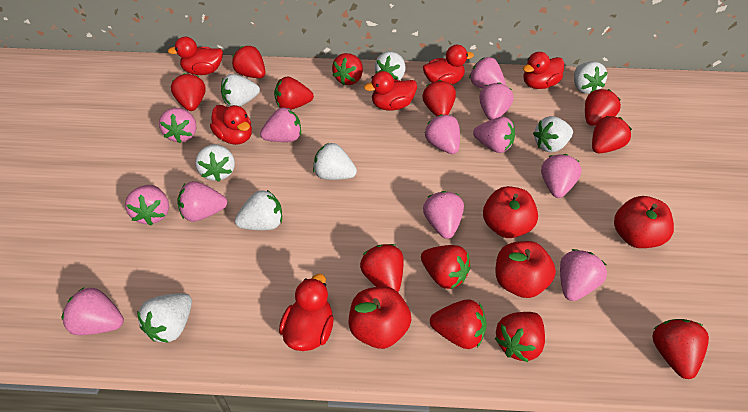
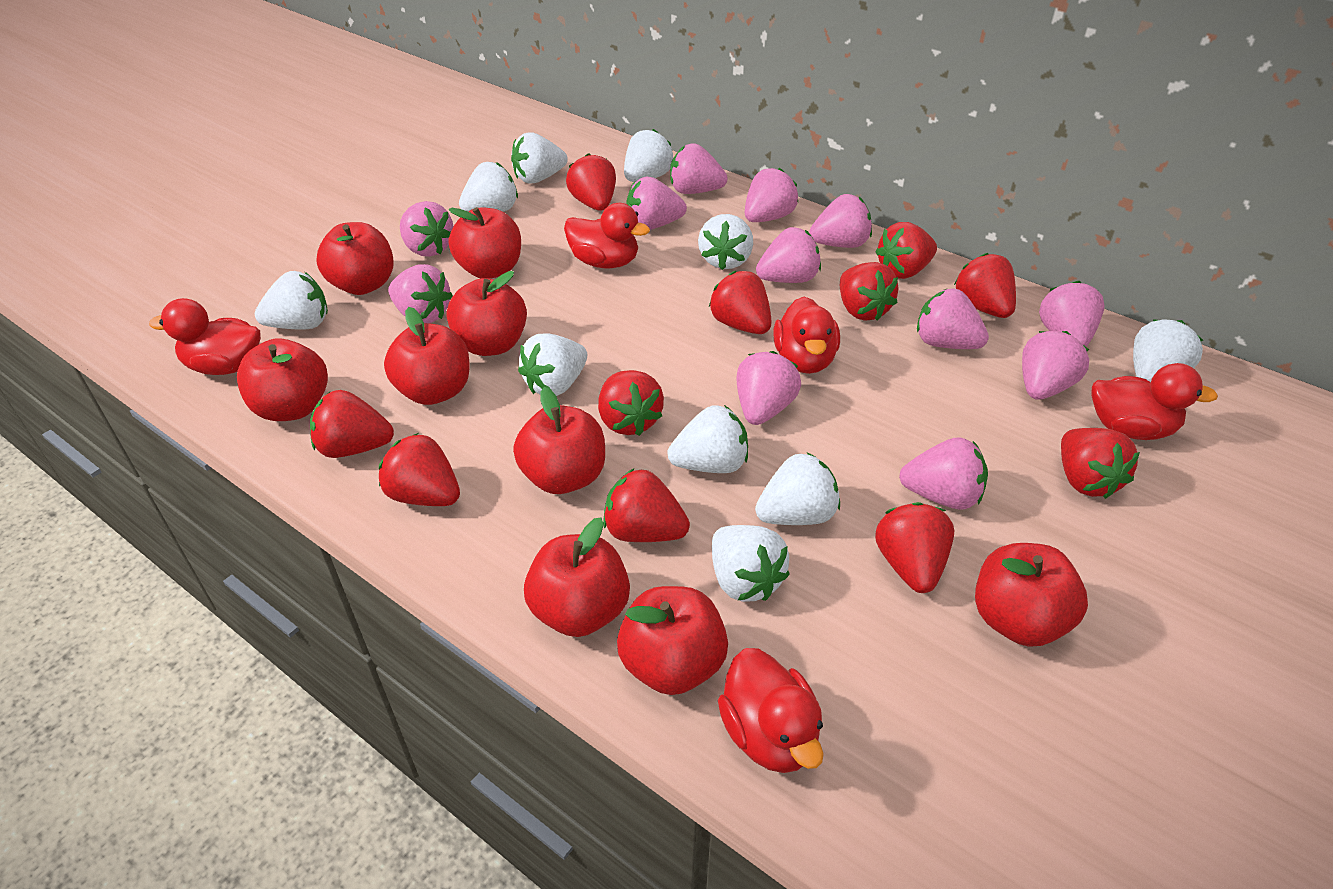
red apple: [349,286,411,349] [483,186,538,238] [495,241,556,298] [614,196,674,248] = 4 -> [237,338,328,421] [316,222,394,295] [384,307,470,405] [446,271,527,356] [449,207,521,279] [513,387,605,494] [524,517,630,637] [617,586,728,695] [975,543,1088,647] = 9
red duck: [168,37,223,75] [210,105,252,145] [279,274,334,351] [364,71,417,110] [423,45,474,85] [523,52,564,89] = 6 -> [149,298,261,375] [564,203,650,268] [718,648,824,773] [773,297,840,374] [1091,363,1218,440] = 5
red strawberry: [171,73,206,111] [232,46,266,78] [274,76,314,110] [332,53,363,85] [360,244,404,292] [421,245,471,289] [422,80,456,116] [430,299,487,349] [494,312,545,362] [585,89,621,126] [592,116,632,153] [652,319,709,379] = 12 -> [310,390,394,458] [379,433,460,506] [566,153,616,211] [598,370,664,436] [603,469,690,542] [709,271,772,334] [840,262,898,320] [875,222,937,279] [875,502,954,593] [954,253,1016,318] [1061,428,1140,499] = 11
white strawberry: [137,293,192,343] [195,144,235,182] [221,74,260,106] [235,190,282,230] [313,143,357,180] [375,52,405,80] [533,116,573,153] [574,62,608,94] = 8 -> [255,271,328,329] [459,162,518,212] [511,132,568,183] [518,334,587,396] [624,129,673,182] [667,405,748,473] [698,214,753,270] [712,525,790,602] [755,452,840,525] [1133,319,1203,382] = 10

